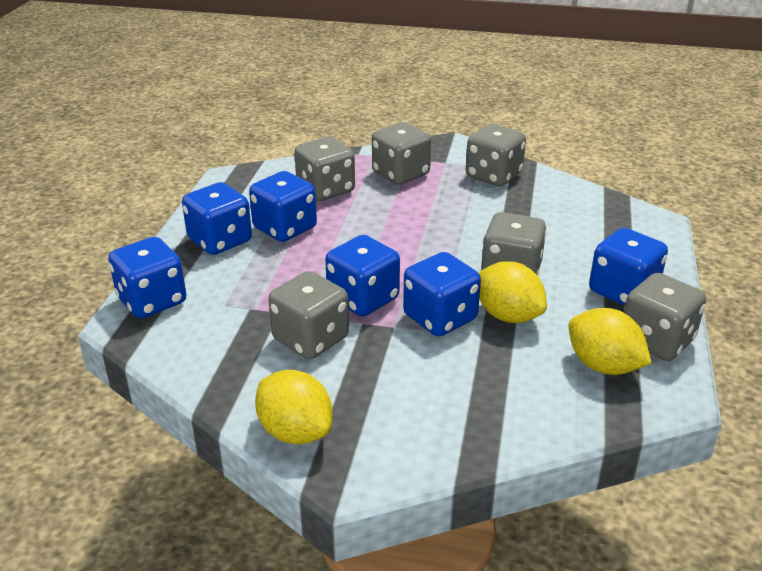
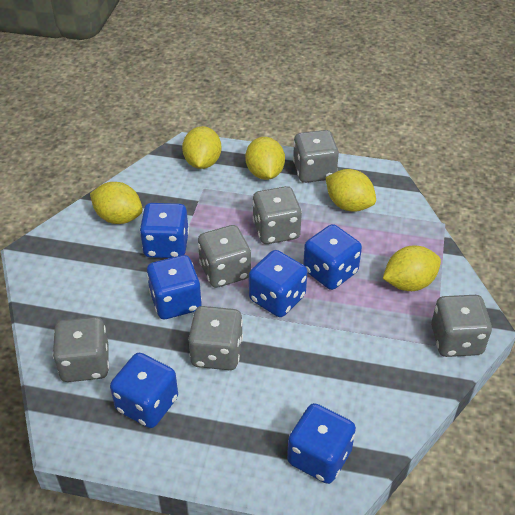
yellow lemon: [255,370,332,444] [478,261,547,323] [569,308,652,375] = 3 -> [90,182,143,224] [182,126,221,169] [245,137,285,180] [326,169,376,212] [383,245,441,291] = 5

